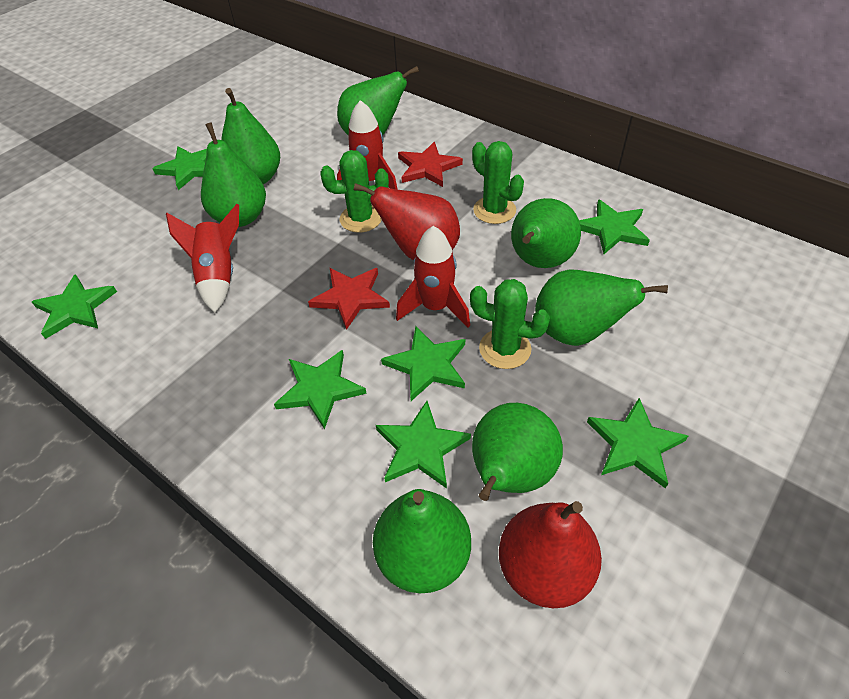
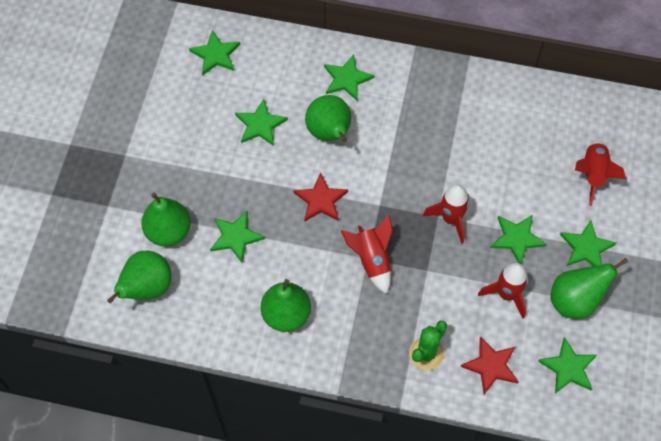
green cactus: [320,150,389,233] [470,279,550,369] [472,141,524,224] = 3 -> [409,321,447,370] = 1
green pear: [201,122,266,227] [221,88,280,184] [337,66,419,136] [373,489,471,593] [472,403,563,501] [511,198,581,268] [535,270,668,346] = 7 -> [107,251,171,303] [141,193,191,246] [261,279,311,332] [305,95,351,142] [550,258,628,319] = 5
red pear: [354,183,460,260] [499,501,602,608] = 2 -> none = 0
red rocket: [166,204,239,313] [337,100,398,190] [396,226,470,328] = 3 -> [341,215,393,294] [423,184,470,244] [478,263,528,319] [575,140,626,206] = 4

